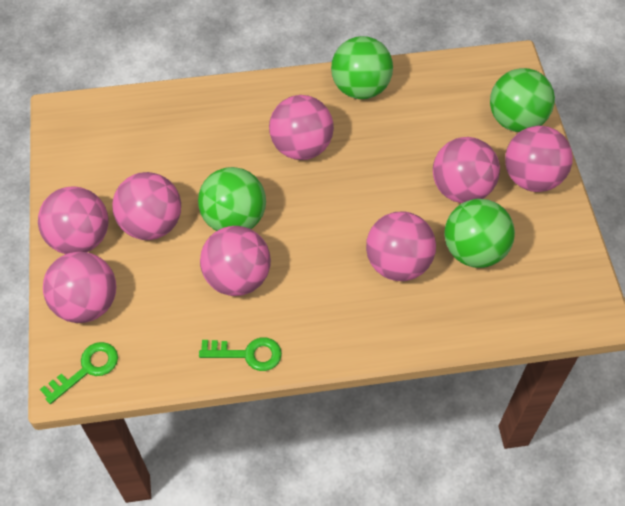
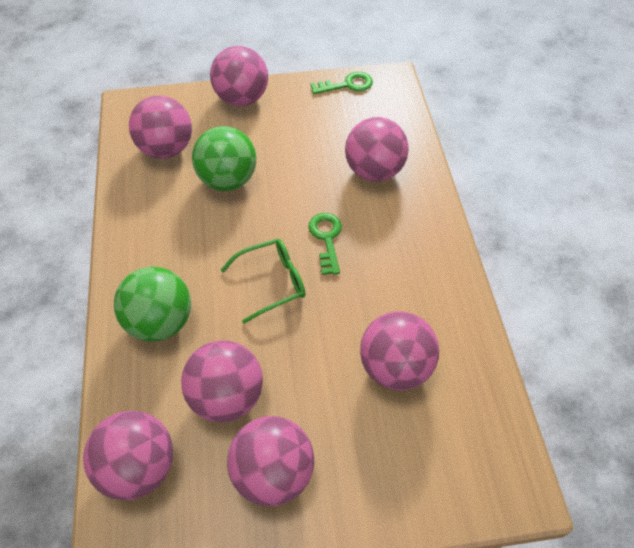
green ball: [198,167,266,231] [331,36,393,99] [444,199,515,268] [490,68,555,132] = 4 -> [114,267,191,341] [192,126,256,191] = 2
green glasses: none = 0 -> [221,239,305,323] = 1
pink ball: [38,186,108,254] [43,251,116,323] [112,172,181,240] [200,226,271,296] [269,95,334,160] [366,211,436,281] [433,137,500,203] [505,126,573,192] = 8 -> [83,411,173,500] [129,96,192,159] [181,340,263,422] [210,46,268,106] [227,416,314,507] [345,117,409,181] [360,311,439,390] = 7

